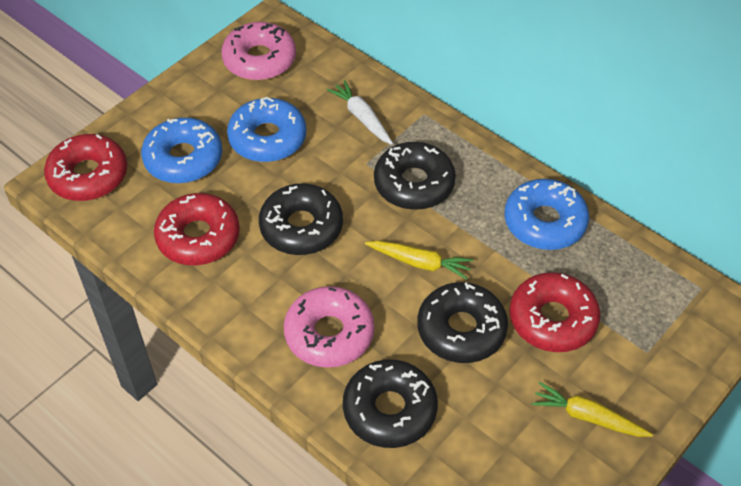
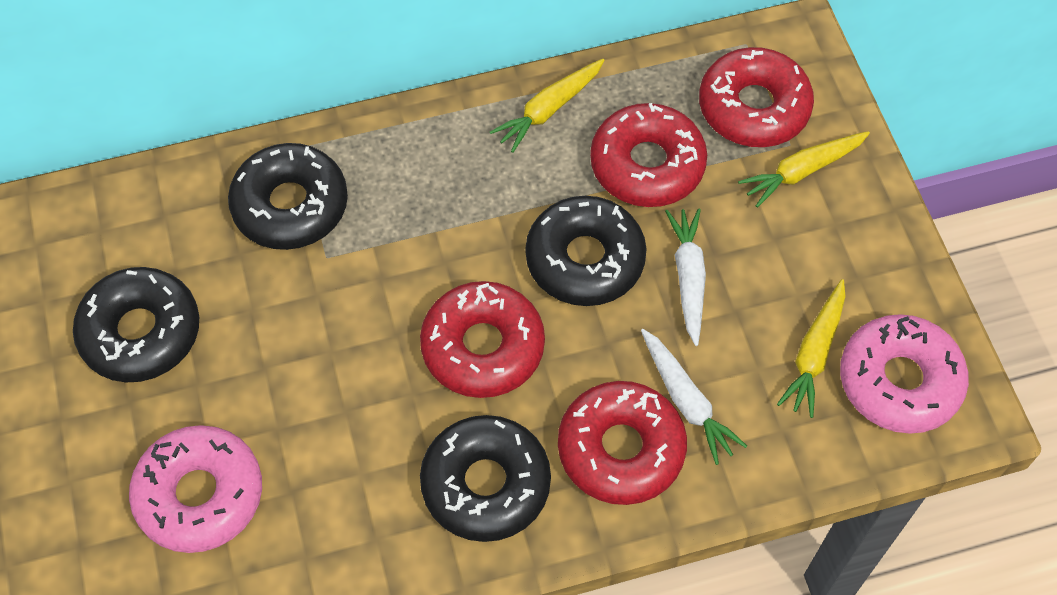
blue donut: [141,118,222,184] [227,97,306,162] [504,179,589,250] = 3 -> none = 0
red donut: [44,134,127,201] [154,193,240,265] [510,272,600,352] = 3 -> [420,281,545,398] [558,381,687,505] [590,103,707,207] [699,47,814,147] = 4
white carrot: [327,80,393,145] = 1 -> [641,329,747,465] [665,209,706,346] = 2
yellow carrot: [365,241,473,280] [532,382,653,437] = 2 -> [490,59,604,153] [738,131,870,208] [777,279,846,418] = 3

